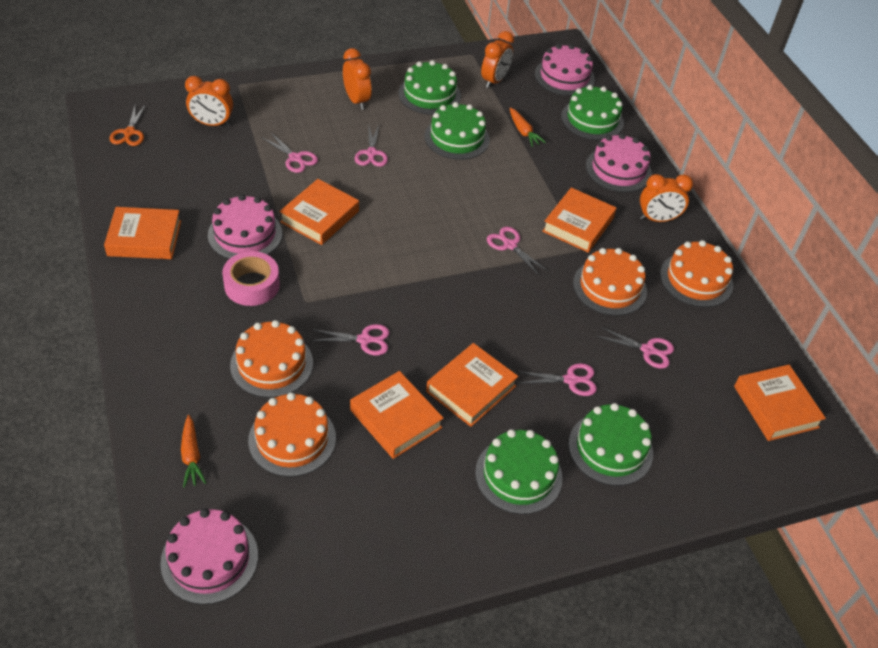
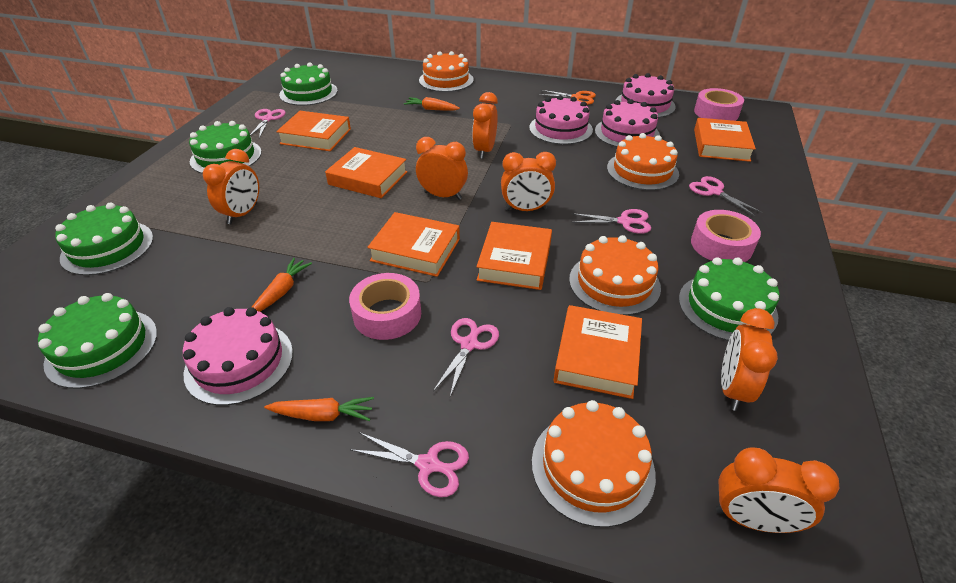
orange carrot: [181,415,206,488] [510,107,546,147] = 2 -> [252,258,312,312] [264,397,374,421] [404,97,460,111] = 3
orange clock: [185,76,233,126] [343,48,372,110] [481,31,514,88] [640,174,693,222] = 4 -> [203,149,259,224] [416,137,468,200] [472,92,498,159] [501,152,556,211] [716,447,840,533] [721,308,778,411] = 6
pink scissors: [263,133,318,173] [310,324,390,356] [355,124,388,167] [487,227,548,275] [517,363,597,396] [597,326,674,369] = 6 -> [250,109,286,138] [351,432,469,497] [433,318,499,397] [571,209,651,234] [689,176,763,216] = 5
pink tape: [222,251,280,306] = 1 -> [349,273,421,340] [691,210,761,262] [694,88,744,121] = 3

